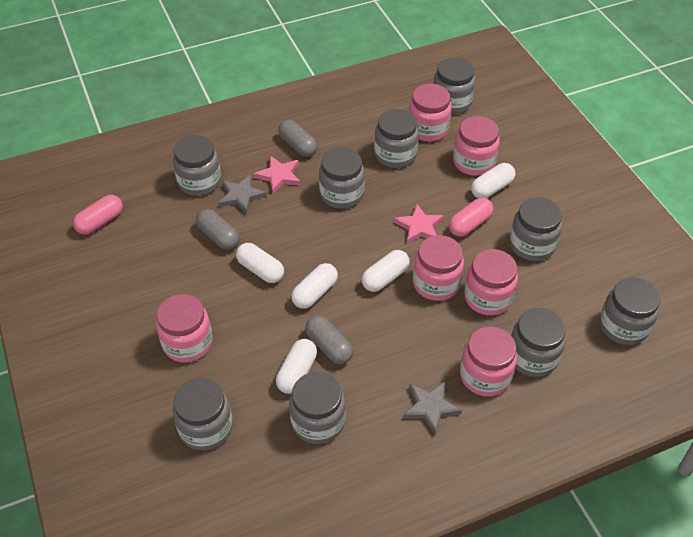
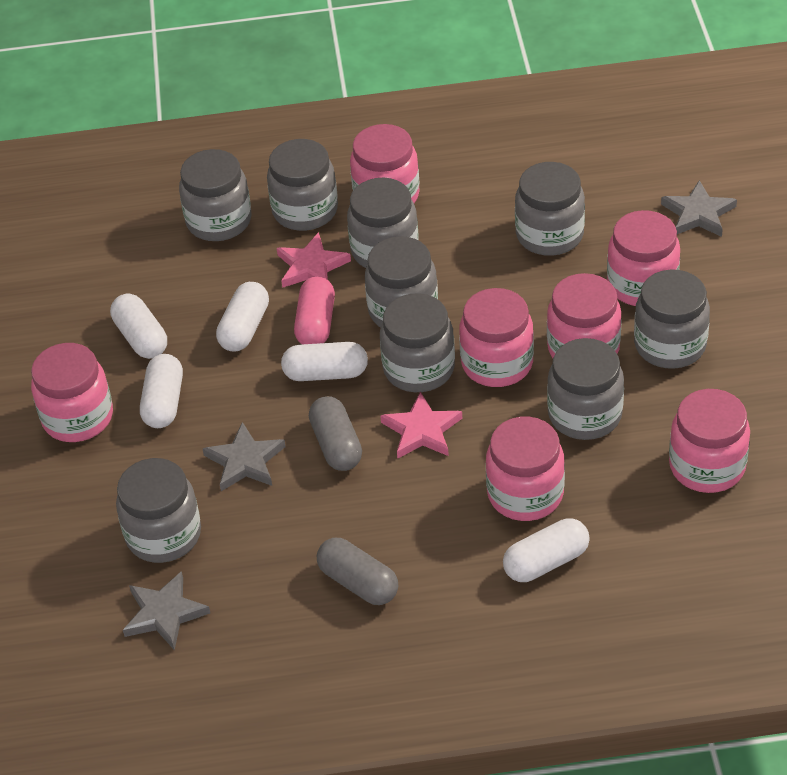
grey capsule: [196,209,240,250] [278,120,317,157] [305,316,353,364] = 3 -> [309,396,362,471] [317,538,398,605] = 2
grey star: [218,175,267,214] [403,382,462,435] = 2 -> [123,571,210,650] [203,422,286,491] [661,180,737,237] = 3
pink capsule: [73,195,123,235] [449,198,493,237] = 2 -> [294,277,335,344] = 1
pink jar: [156,294,213,363] [409,84,452,142] [413,235,464,301] [453,116,500,176] [460,326,517,397] [464,249,518,316] = 6 -> [31,343,113,442] [350,124,420,203] [459,288,534,387] [486,417,565,521] [547,273,622,358] [607,210,680,306] [669,389,750,493] = 7

